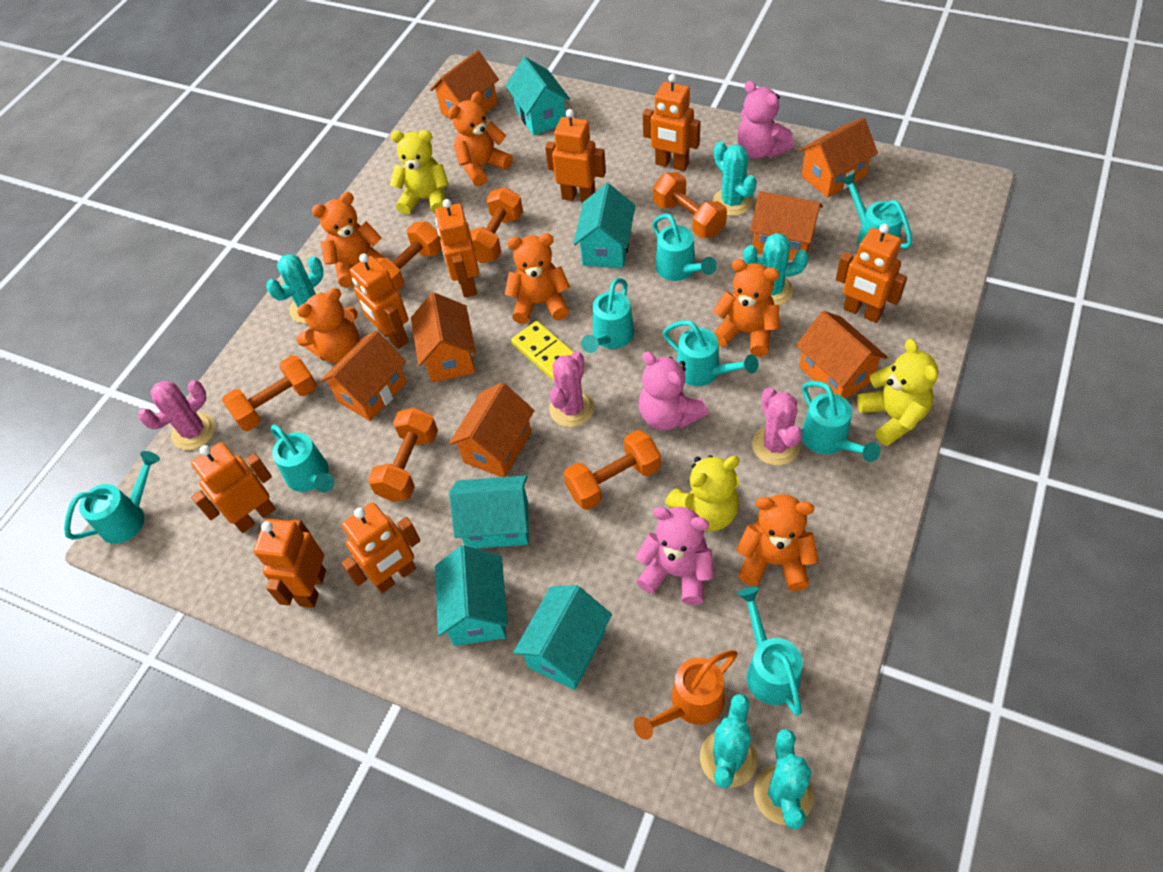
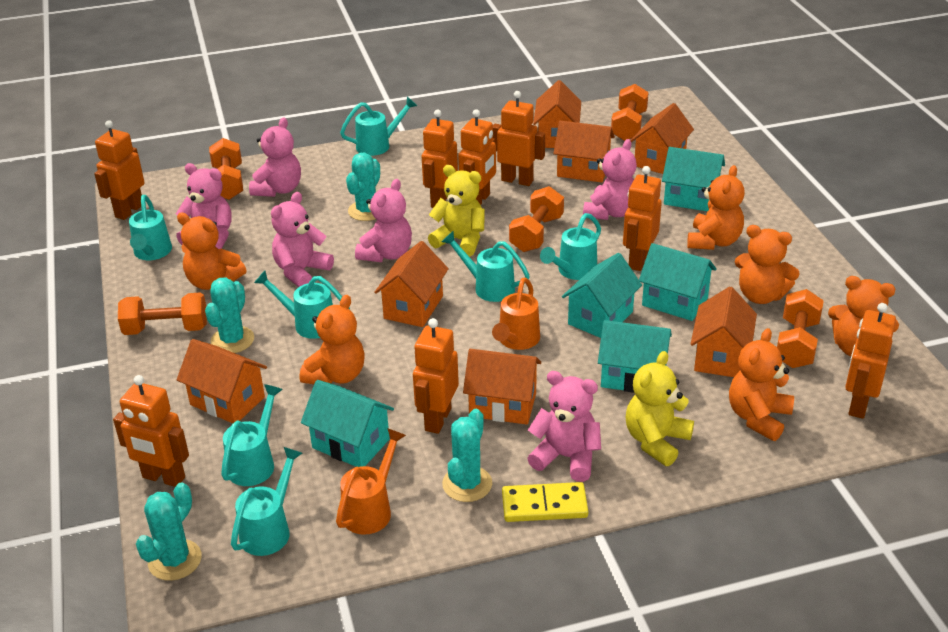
orange dumbbell: [222,355,317,431] [368,407,438,502] [375,222,442,291] [470,187,523,263] [564,430,661,510] [653,172,727,238] = 6 -> [118,292,207,335] [209,138,243,200] [509,186,564,252] [611,84,649,141] [777,289,824,368] = 5
orange watering can: [634,650,738,740] = 1 -> [336,428,406,535] [492,278,540,350] = 2
pink cactus: [138,380,215,450] [549,351,595,427] [752,388,802,465] = 3 -> none = 0
pink teddy bear: [635,507,714,605] [638,352,708,430] [737,81,794,159] = 3 -> [176,163,232,249] [249,117,301,197] [271,192,334,287] [355,179,412,262] [527,371,601,482] [583,139,637,220] = 6
turquoise cactus: [266,254,323,324] [700,694,758,789] [713,141,757,216] [743,233,809,305] [754,729,814,829] = 5 -> [136,483,202,581] [205,277,254,353] [346,153,380,221] [442,409,492,502] = 4
turquoise watering can: [64,451,160,544] [271,425,334,493] [581,278,634,353] [652,213,717,281] [663,320,759,386] [737,587,803,716] [802,381,880,462] [840,173,912,248] = 8 -> [129,195,172,260] [221,384,283,486] [231,447,303,556] [254,271,350,339] [340,97,417,156] [442,231,530,302] [540,213,601,280] = 7
yellow teddy bear: [390,130,449,215] [665,455,740,531] [857,339,938,446] = 3 -> [428,165,485,257] [626,351,694,466] = 2

